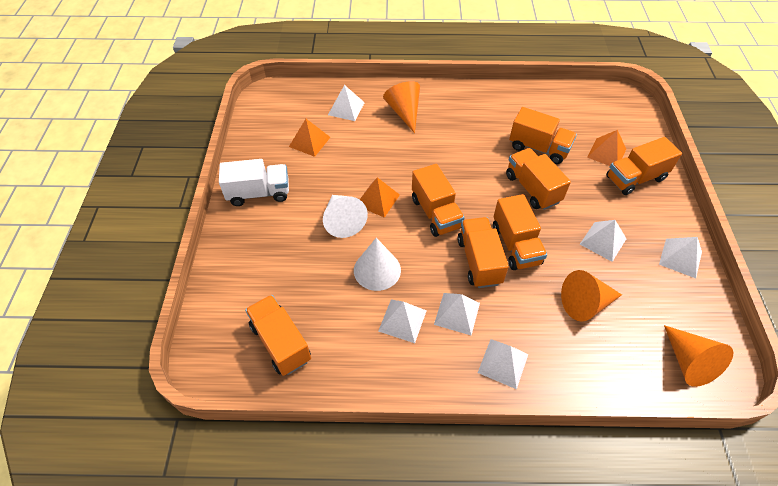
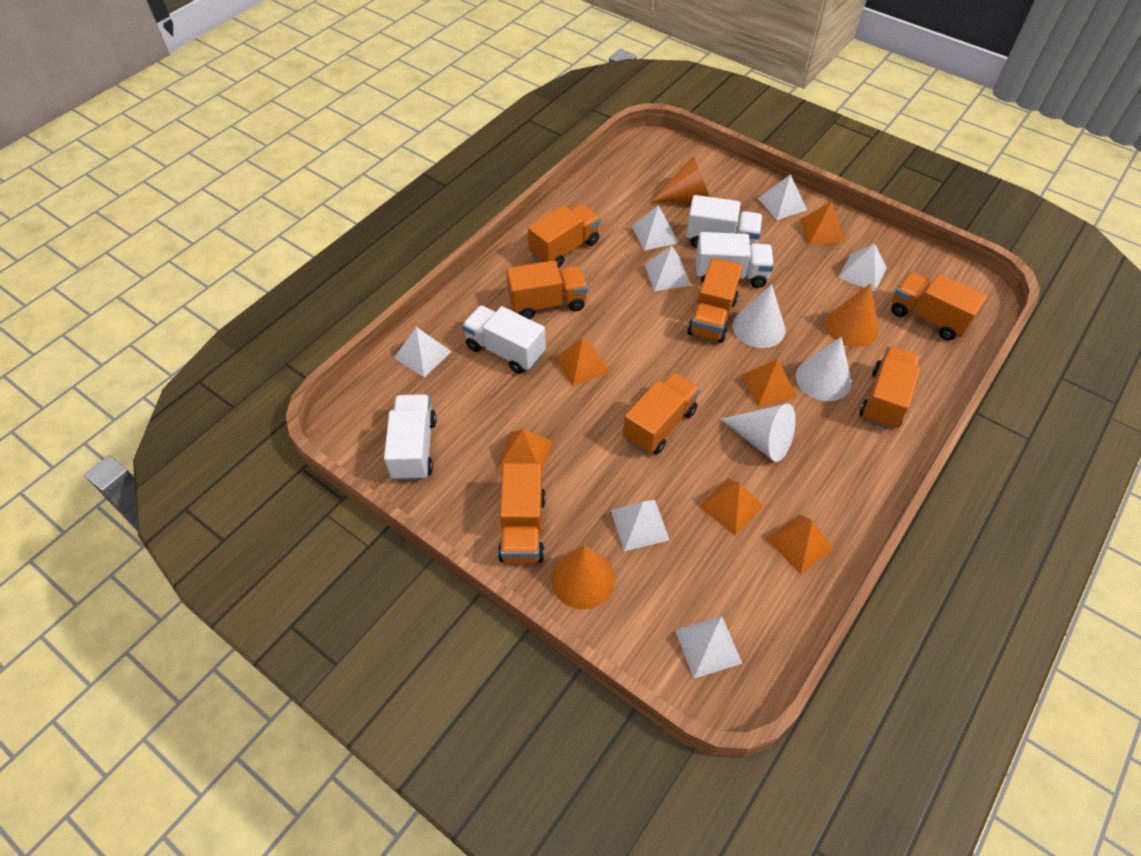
orange pyramid: [289,119,330,157] [360,177,400,218] [587,130,626,166] = 3 -> [498,429,552,474] [555,337,610,387] [699,478,764,536] [742,359,797,407] [767,514,835,575] [800,201,845,245] = 6
white cone: [323,195,368,238] [354,238,401,291] = 2 -> [720,403,795,462] [733,284,785,348] [796,337,852,401] = 3
white pyramid: [328,85,365,121] [378,299,427,343] [434,293,480,336] [478,339,528,389] [580,220,627,262] [659,237,702,278] = 6 -> [394,327,452,377] [611,500,669,551] [632,205,679,251] [645,246,691,291] [675,616,742,678] [758,174,807,220] [838,244,887,292] = 7
white truck: [219,159,289,206] = 1 -> [384,394,436,481] [462,305,546,374] [686,195,763,248] [696,232,774,288] = 4

